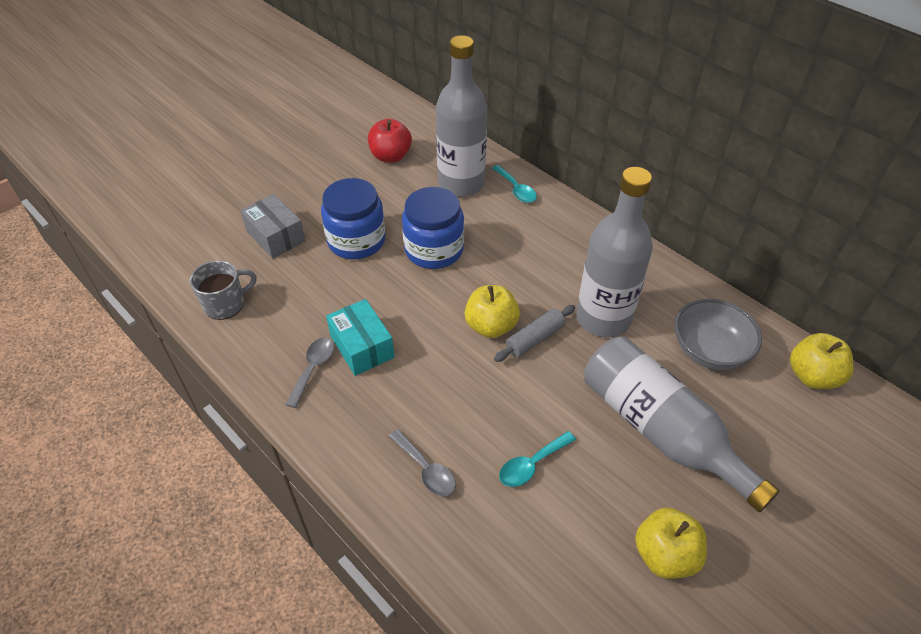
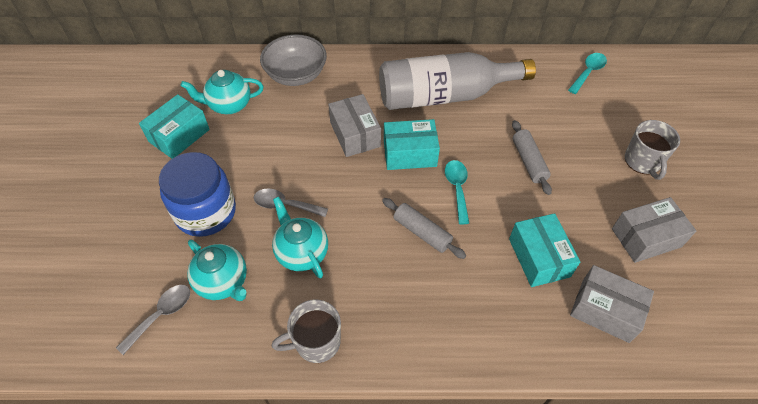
blue jar: [321,178,386,259] [402,187,464,269] = 2 -> [159,152,236,237] = 1
grey bottle: [436,35,487,197] [576,167,653,337] [584,336,780,512] = 3 -> [379,52,536,110] = 1
grey box: [240,194,306,259] = 1 -> [328,94,381,157] [570,265,654,343] [612,197,696,263] = 3
grey mug: [190,260,257,320] = 1 -> [272,300,341,363] [625,120,680,180] = 2
grey rolling pin: [494,305,575,362] = 1 -> [382,198,466,259] [512,120,552,195] = 2
red apple: [368,119,412,163] = 1 -> none = 0
turquoise box: [326,299,394,376] = 1 -> [139,94,210,159] [384,119,440,170] [509,213,580,287] = 3
turquoise teapot: none = 0 -> [181,70,263,114] [187,240,247,301] [272,197,328,278] = 3
yellow apple: [465,285,520,338] [635,508,707,579] [790,333,854,389] = 3 -> none = 0

